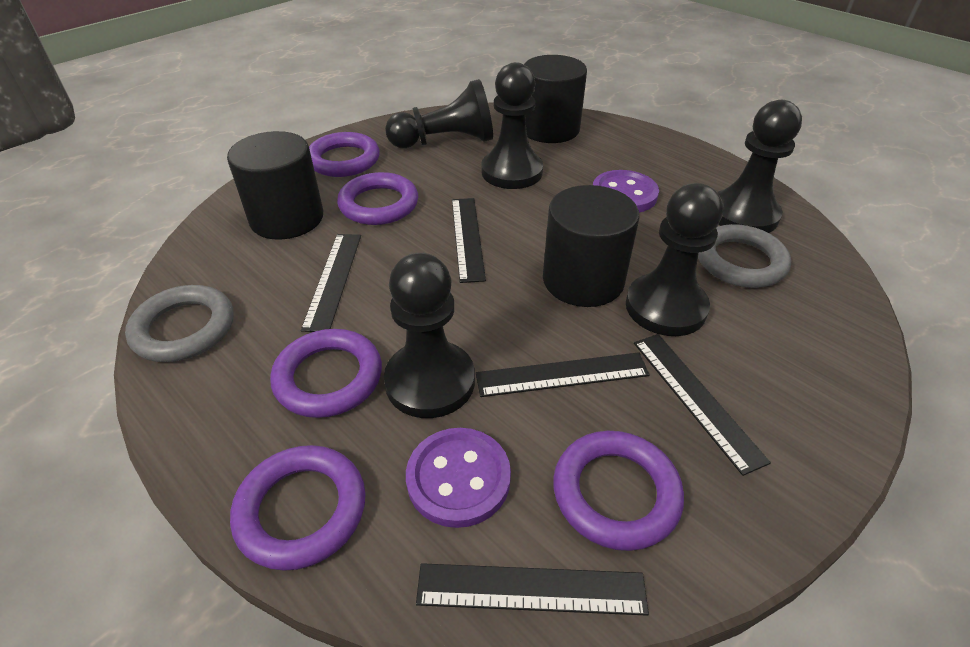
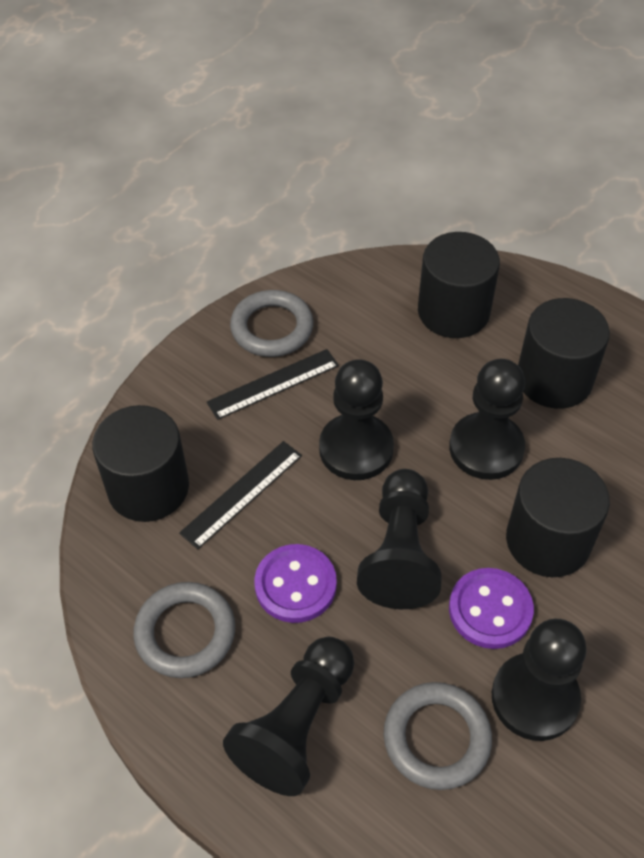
black cylinder: [227,131,323,240] [524,55,587,143] [543,185,640,307] = 3 -> [92,405,189,522] [418,232,500,338] [506,458,610,577] [518,298,610,409] = 4
black ruler: [301,234,361,332] [416,563,649,616] [452,198,486,283] [476,352,650,397] [634,334,771,476] = 5 -> [179,441,302,549] [207,349,339,420] = 2
grey ring: [125,285,234,362] [698,224,791,288] = 2 -> [133,582,235,678] [230,290,313,357] [384,682,492,790] = 3
purple ring: [230,445,365,571] [270,329,382,418] [309,132,380,177] [337,172,418,225] [553,431,684,551] = 5 -> none = 0

